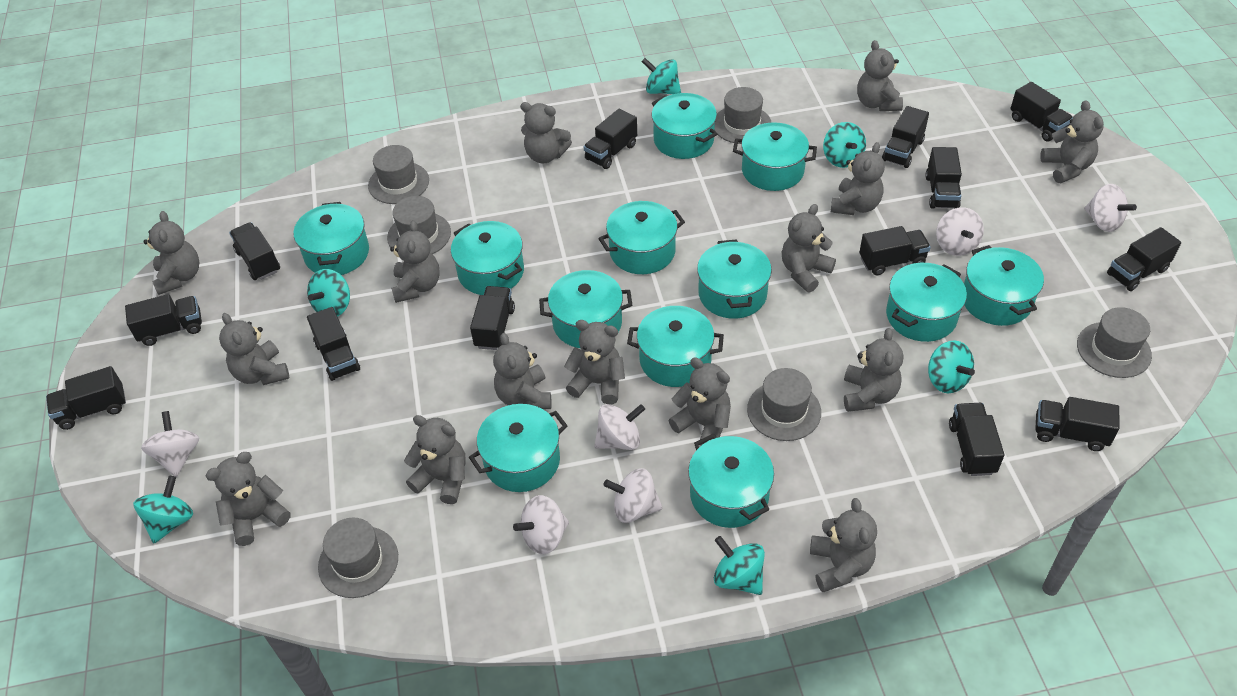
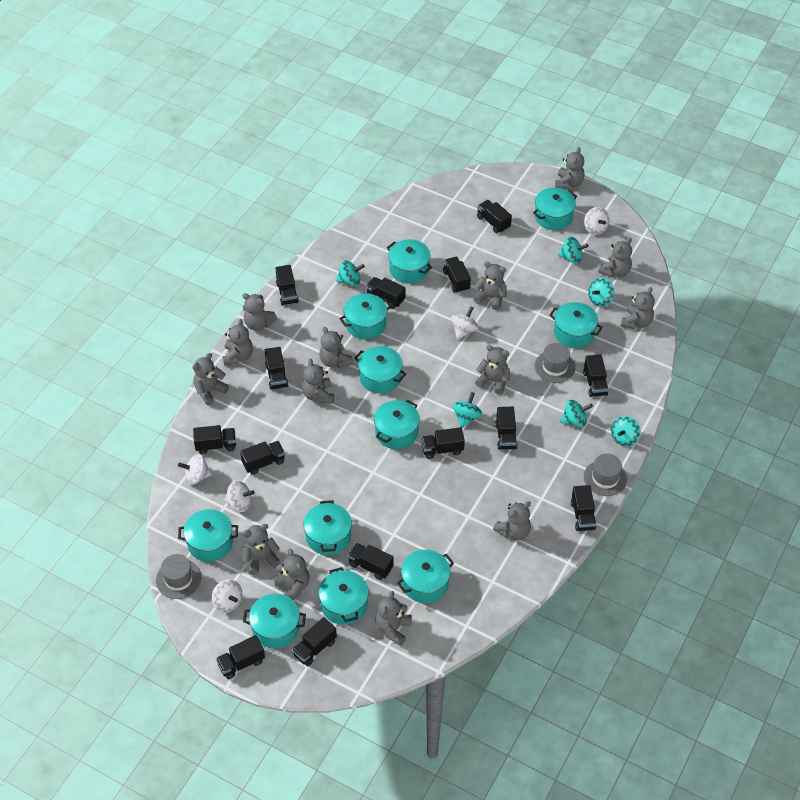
black truck: [46,366,126,430] [125,294,202,346] [229,222,280,280] [307,307,360,381] [470,286,515,350] [583,109,637,169] [859,226,931,275] [882,106,929,168] [925,147,962,209] [949,403,1005,476] [1010,82,1073,141] [1035,397,1120,451] [1107,227,1181,291] = 13 -> [193,425,236,454] [216,635,265,679] [240,441,285,475] [265,347,289,390] [275,265,299,306] [292,617,337,666] [348,543,394,580] [366,277,405,309] [421,427,465,459] [443,257,471,293] [477,200,512,233] [495,407,518,450] [571,485,596,531] [583,354,608,397] = 14
grey hat: [318,518,398,598] [368,145,429,204] [387,196,451,254] [715,87,772,144] [747,368,821,441] [1077,307,1152,378] = 6 -> [156,554,202,599] [535,343,576,383] [584,454,627,496] = 3
grey teddy bear: [143,211,199,295] [206,452,291,546] [219,313,289,385] [390,220,440,303] [404,415,466,504] [493,333,551,410] [520,102,572,164] [564,320,625,404] [669,357,731,446] [782,204,836,293] [810,498,877,592] [831,142,885,215] [844,328,903,412] [857,40,903,111] [1040,100,1104,183] = 15 -> [192,353,229,405] [223,319,253,366] [242,293,277,330] [242,524,281,575] [273,549,310,600] [302,359,334,403] [319,327,353,368] [375,591,412,646] [473,262,507,310] [475,345,510,395] [493,501,531,541] [555,147,584,189] [598,238,632,277] [621,287,655,329] = 14
turquoise pot: [294,202,369,275] [451,221,524,295] [469,404,567,492] [539,270,632,348] [598,201,685,274] [627,306,724,387] [652,93,717,159] [688,434,774,528] [697,239,772,319] [733,122,817,191] [886,263,967,342] [964,245,1044,326] = 12 -> [178,509,238,562] [243,594,306,649] [303,500,352,555] [318,567,369,625] [339,293,392,339] [355,346,406,394] [374,400,420,449] [387,239,432,284] [397,550,454,603] [533,187,577,230] [549,302,603,348] = 11
white spinning top: [141,411,199,477] [513,495,569,554] [594,404,645,450] [604,468,663,523] [936,207,984,256] [1084,184,1137,232] = 6 -> [178,454,212,485] [212,579,242,613] [224,481,255,512] [451,306,479,339] [584,207,609,235] = 5

